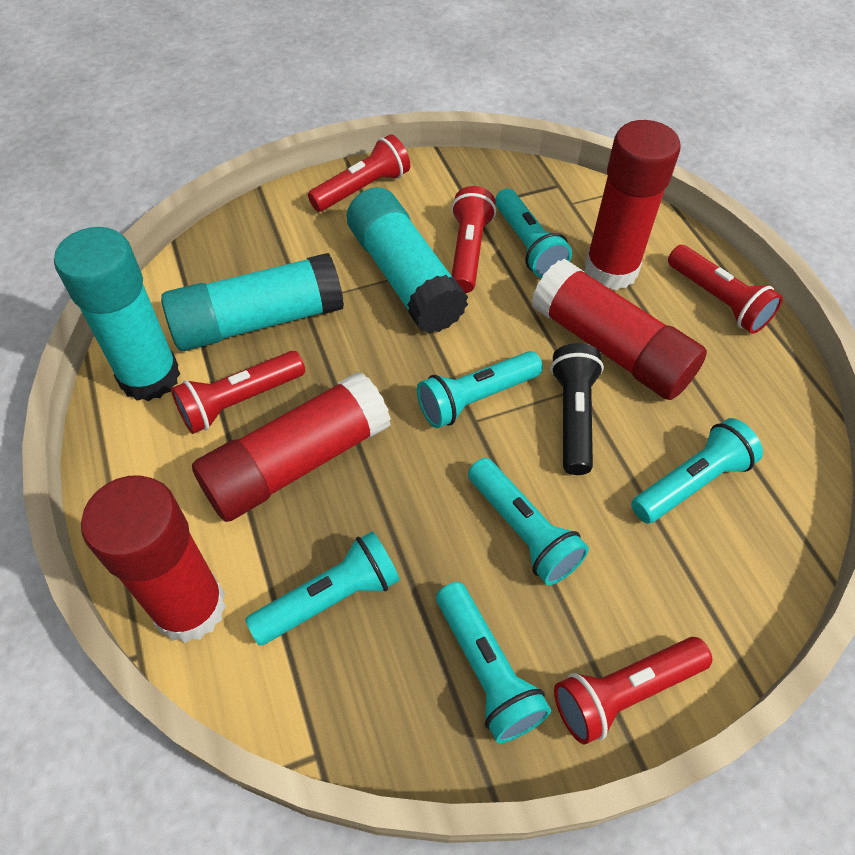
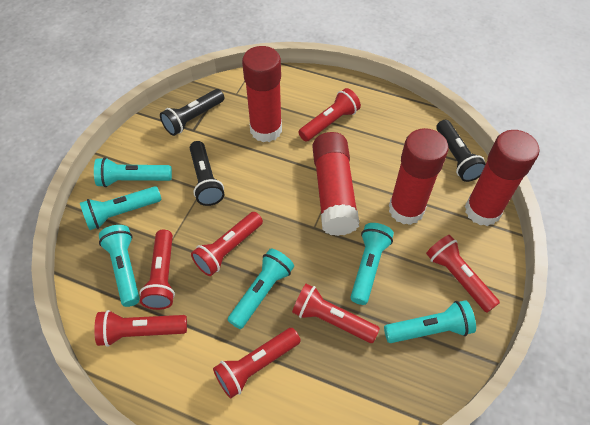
black flashlight: [551,343,604,475] = 1 -> [160,89,224,136] [190,141,224,206] [436,120,486,182] = 3
red flashlight: [171,351,305,434] [308,134,410,212] [451,186,496,293] [554,637,712,745] [668,245,783,334] = 5 -> [94,310,187,347] [139,230,175,310] [191,212,263,276] [213,328,301,399] [292,284,380,343] [298,88,361,142] [426,235,500,313] = 7
turquoise glue stick: [54,227,180,401] [161,253,344,351] [347,187,468,333] = 3 -> none = 0

